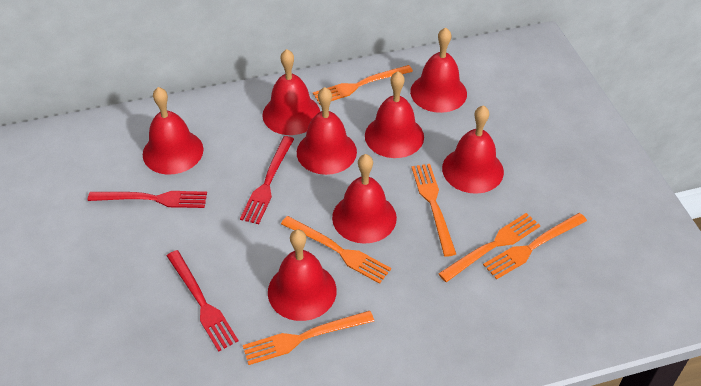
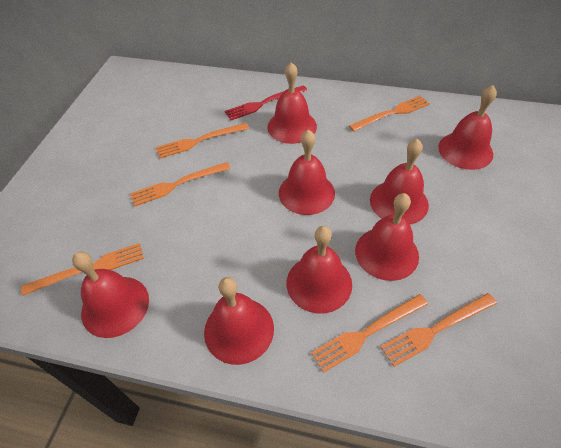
red fork: [88,191,207,208] [167,250,239,352] [240,136,294,224] = 3 -> [225,85,307,120] = 1

